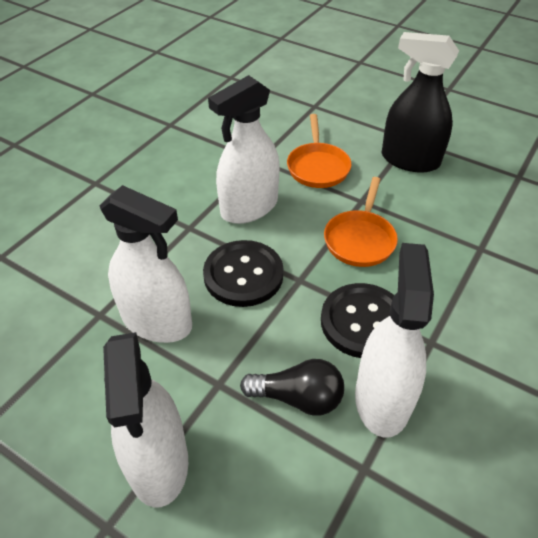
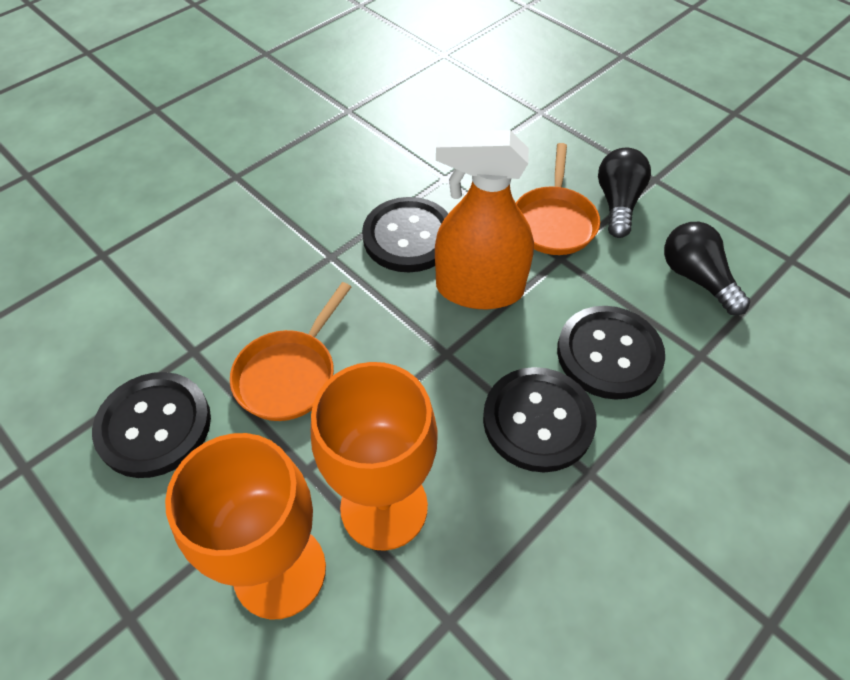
black button: [203,240,284,307] [321,283,394,358] = 2 -> [92,372,211,478] [362,197,449,273] [483,367,597,472] [557,306,665,400] = 4
black light bulb: [240,359,344,416] = 1 -> [598,148,651,238] [664,222,750,315] = 2
black spray bottle: [382,32,459,173] = 1 -> none = 0
orange goblet: none = 0 -> [165,433,326,620] [311,362,438,551] = 2
orange spray bottle: none = 0 -> [435,130,534,309] = 1
white spray bottle: [99,185,192,343] [103,332,188,508] [208,75,280,224] [355,243,434,438] = 4 -> none = 0

